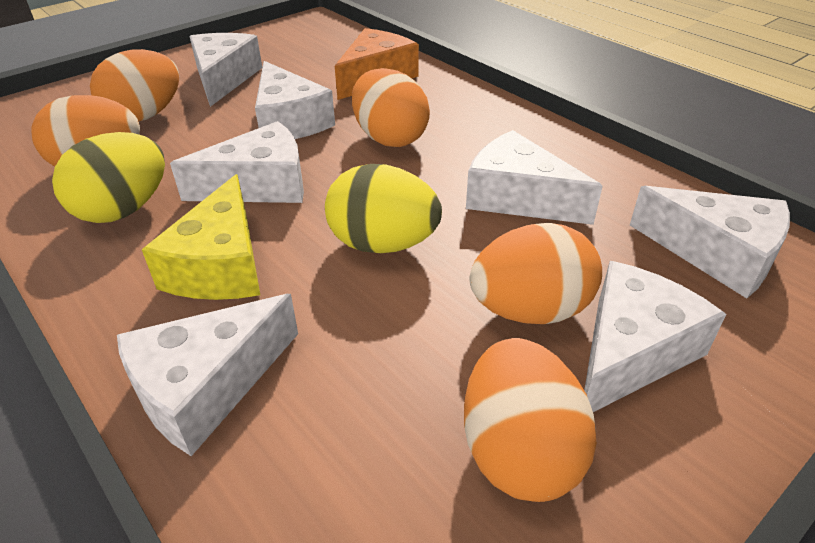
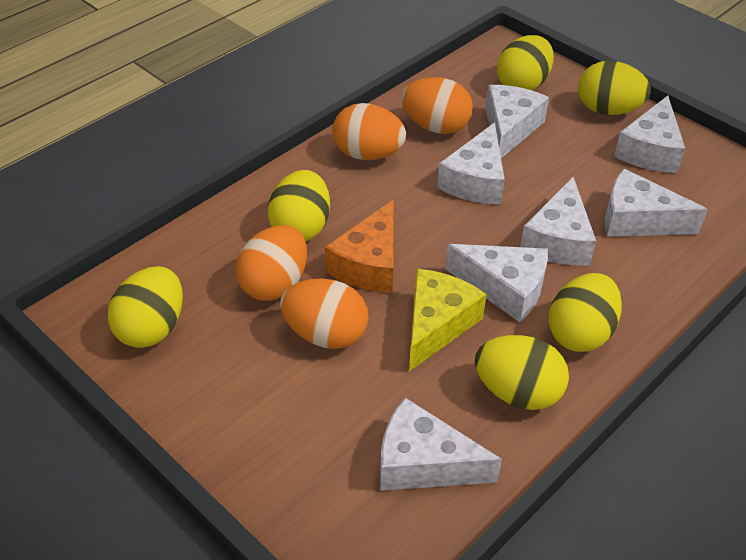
orange egg: [32,95,140,167] [90,49,179,122] [352,68,430,147] [464,338,597,502] [470,223,602,324] = 5 -> [235,225,307,301] [280,278,369,349] [332,103,406,160] [401,77,473,134] = 4
yellow egg: [52,132,165,223] [325,164,442,253] = 2 -> [108,266,183,348] [268,170,330,241] [475,335,569,410] [497,35,554,91] [549,273,622,352] [578,61,651,115] = 6

